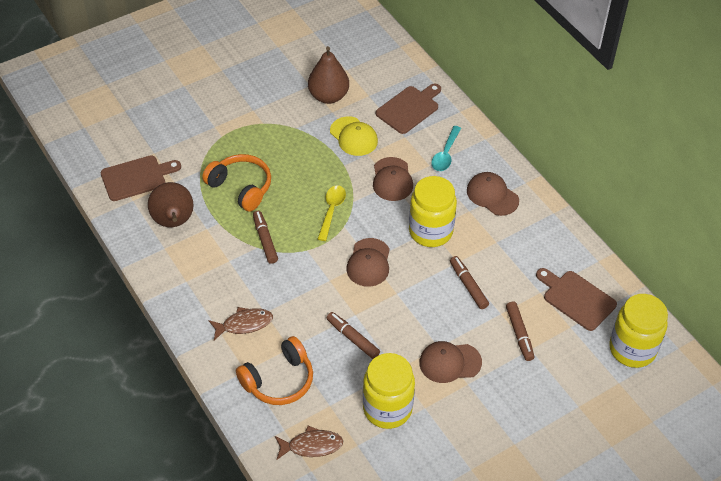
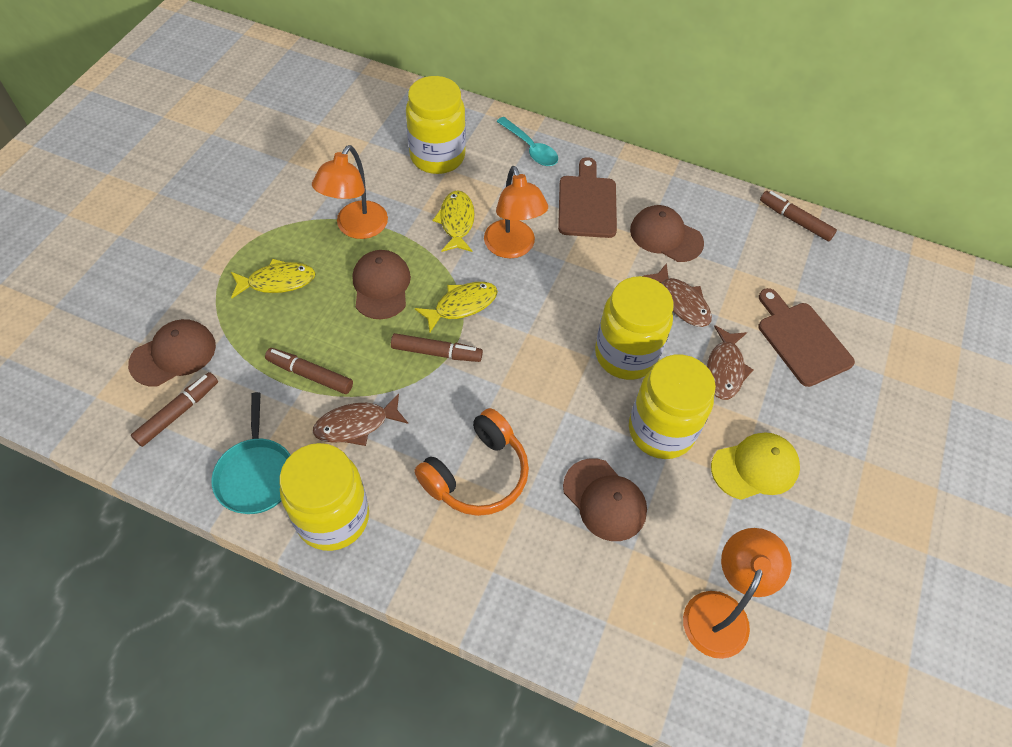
brown cutting board: [101,155,181,201] [376,84,441,134] [536,268,617,331] = 3 -> [558,157,617,238] [758,288,855,387] = 2
brown fish: [209,307,273,340] [275,426,343,460] = 2 -> [313,393,408,446] [642,263,712,327] [707,325,753,400] = 3
brown pear: [148,182,194,227] [308,46,349,104] = 2 -> none = 0
orange headphones: [202,154,271,212] [236,336,313,405] = 2 -> [414,408,529,516] = 1
orange lamp: none = 0 -> [312,145,388,239] [484,166,548,258] [683,528,792,659] = 3
turquoise pan: none = 0 -> [212,392,290,514] = 1
yellow fish: none = 0 -> [231,259,316,298] [415,282,498,332] [432,190,475,252] = 3
yellow jar: [363,353,415,429] [409,176,457,247] [610,294,668,368] = 3 -> [280,443,369,551] [406,76,466,174] [595,276,674,380] [629,355,716,459] = 4
yellow spoon: [318,185,346,241] = 1 -> none = 0

